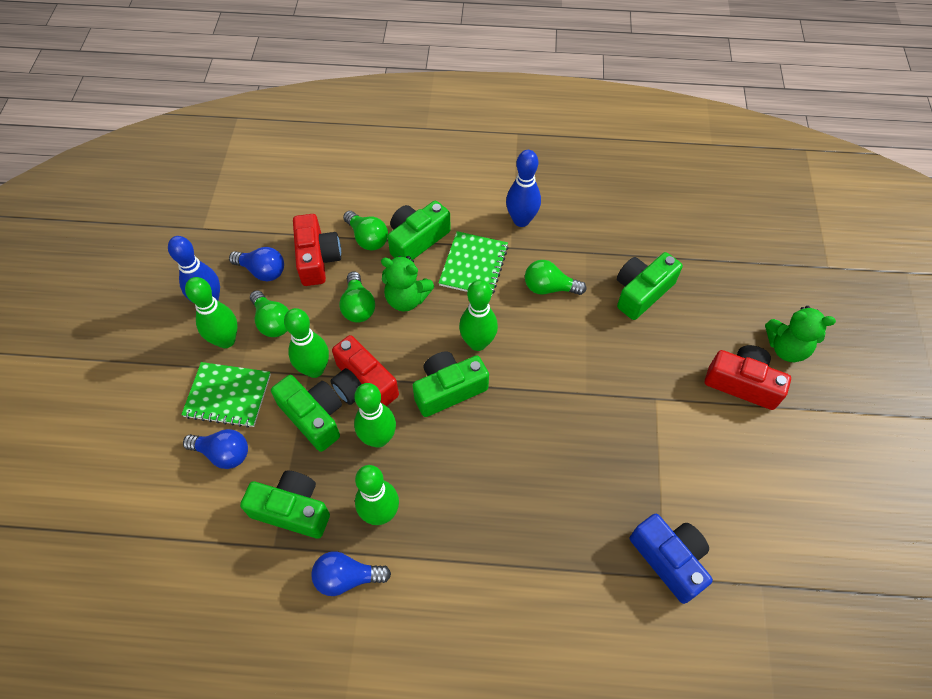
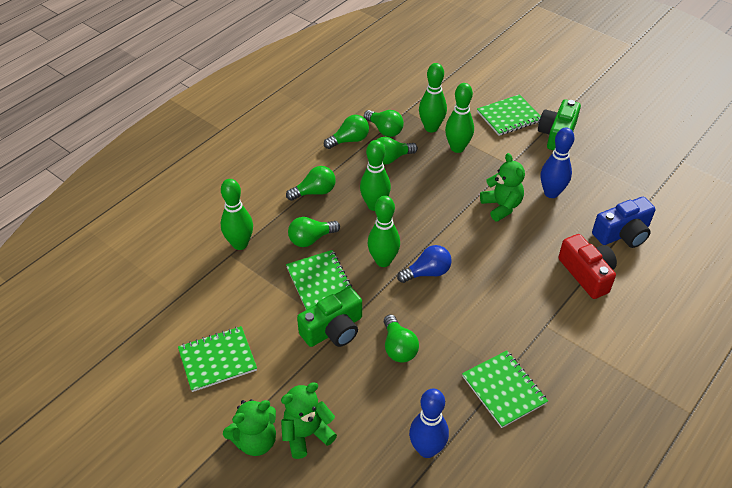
blue light bulb: [183,429,248,469] [229,247,284,281] [311,551,391,596] = 3 -> [397,245,452,283] = 1
green camera: [240,471,330,538] [271,375,342,452] [388,201,451,260] [412,352,489,417] [617,252,683,320] = 5 -> [297,287,362,347] [538,99,581,151] = 2
green light bulb: [250,290,289,337] [339,271,375,323] [343,211,388,251] [525,260,586,295] = 4 -> [286,166,336,201] [288,217,340,247] [324,115,369,149] [364,110,404,137] [376,137,418,165] [384,314,419,363] = 6
green notebook: [181,362,271,428] [439,231,508,297] = 2 -> [178,326,257,392] [286,250,355,310] [462,350,548,428] [477,94,541,136] = 4
green teddy bear: [381,256,434,311] [765,306,836,362] = 2 -> [223,399,276,456] [281,382,337,459] [480,153,525,222] = 3
red camera: [293,214,341,286] [330,335,399,406] [705,345,791,410] = 3 -> [558,234,617,299] = 1

